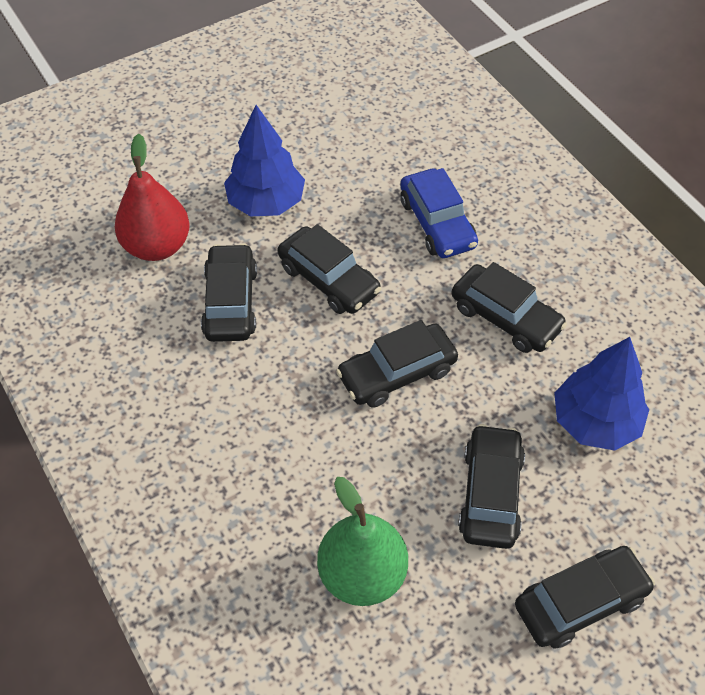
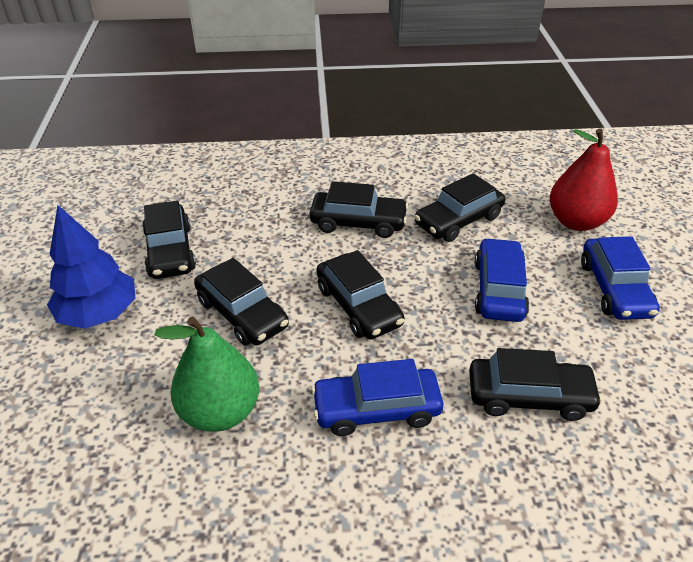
blue car: [400,168,478,258] = 1 -> [311,359,444,436] [475,238,529,322] [581,236,660,320] = 3
blue tree: [224,105,305,216] [554,337,649,451] = 2 -> [47,205,135,329] = 1

